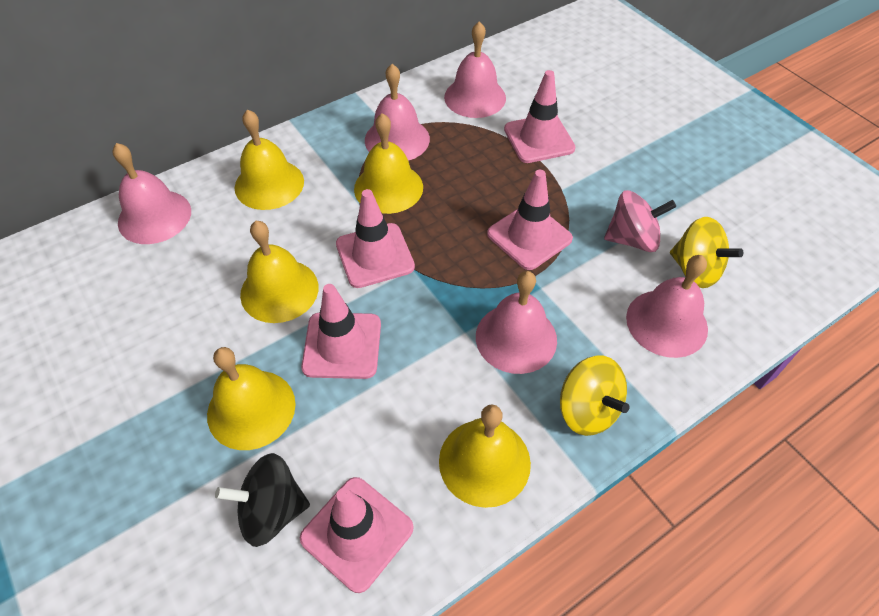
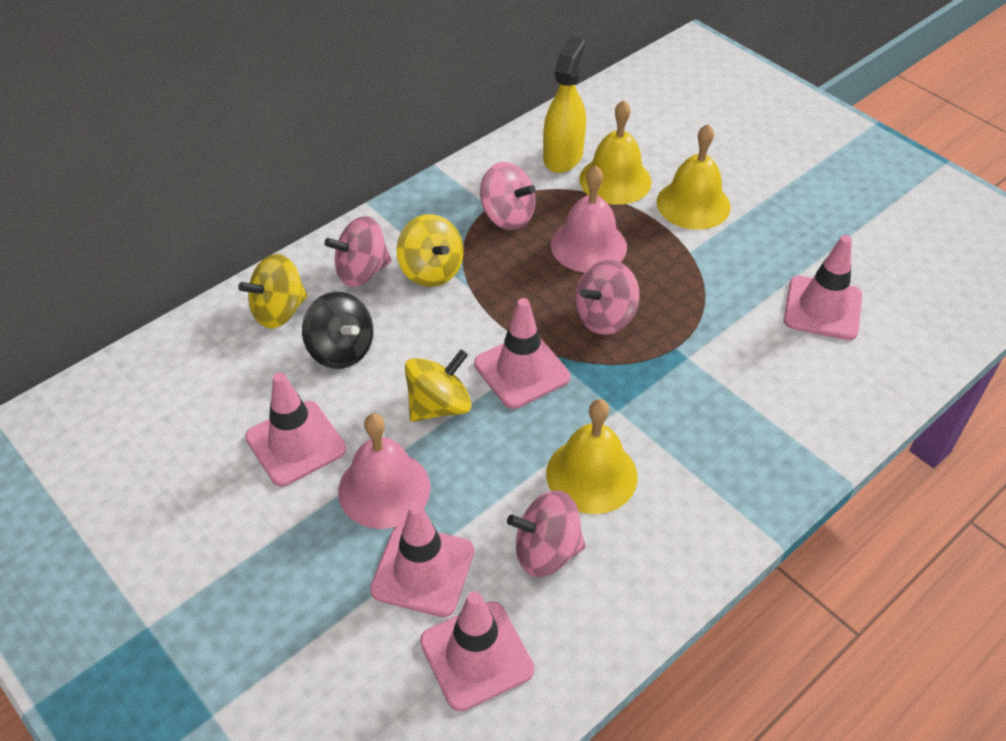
pink bell: [112,143,191,244] [365,64,430,161] [444,21,506,118] [476,271,557,374] [626,255,708,358] = 5 -> [338,414,431,529] [551,166,627,273] = 2
pink spinning top: [604,190,676,252] = 1 -> [324,216,392,287] [480,162,536,230] [507,490,586,577] [575,260,640,335] = 4
yellow bell: [207,347,296,450] [234,109,304,210] [240,221,318,323] [354,113,423,214] [439,404,531,508] = 5 -> [546,399,638,514] [579,100,652,205] [657,124,731,230] = 3
yellow spinning top: [560,356,629,436] [670,217,743,288] = 2 -> [238,254,308,328] [397,214,464,287] [405,350,472,422] = 3
yellow spray bottle: none = 0 -> [543,36,586,173] = 1

